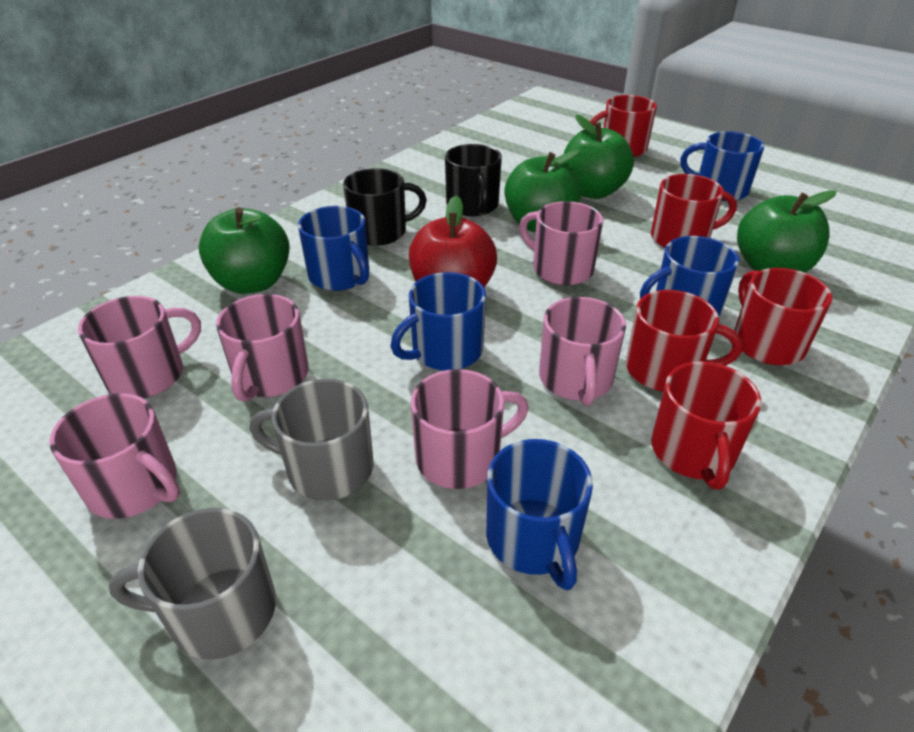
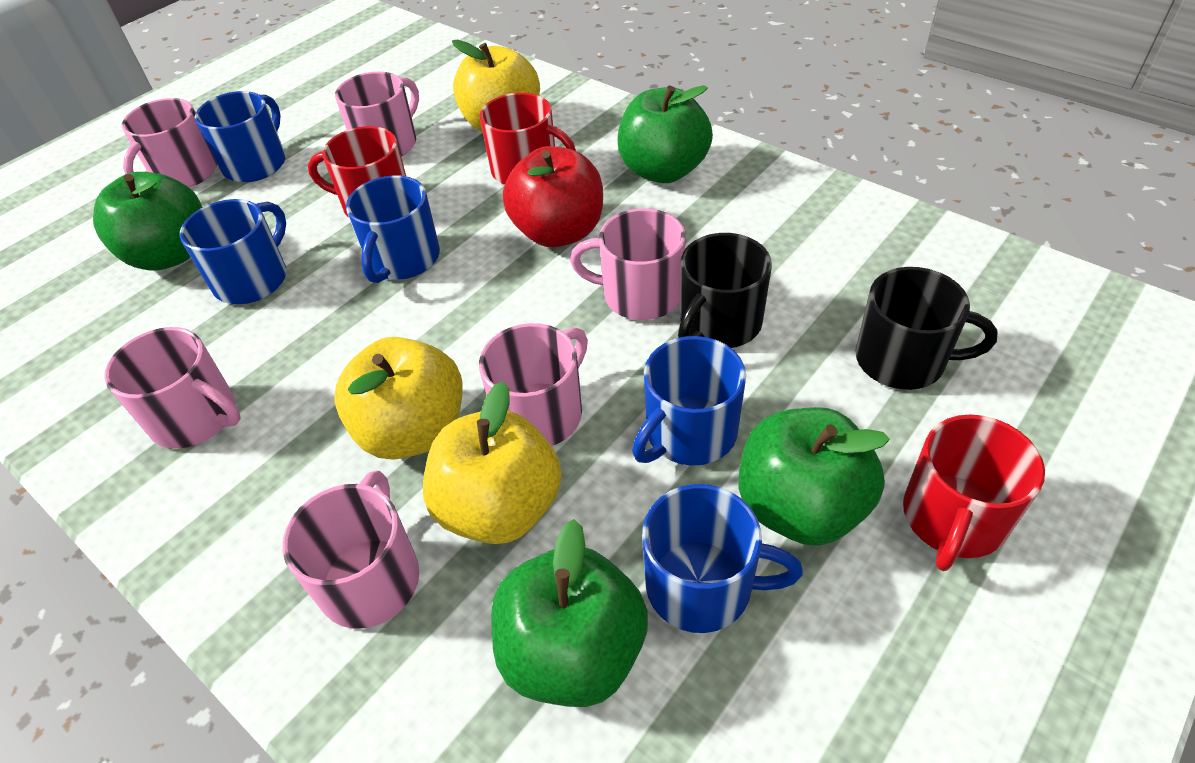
grey mug: [109,508,276,660] [250,379,373,501] = 2 -> none = 0
red mug: [590,95,657,157] [626,290,742,392] [651,174,737,248] [651,361,761,490] [734,268,833,365] = 5 -> [308,126,406,217] [480,93,576,185] [903,414,1045,571] = 3
yellow apple: none = 0 -> [334,337,463,460] [423,381,562,544] [452,39,540,132] = 3

